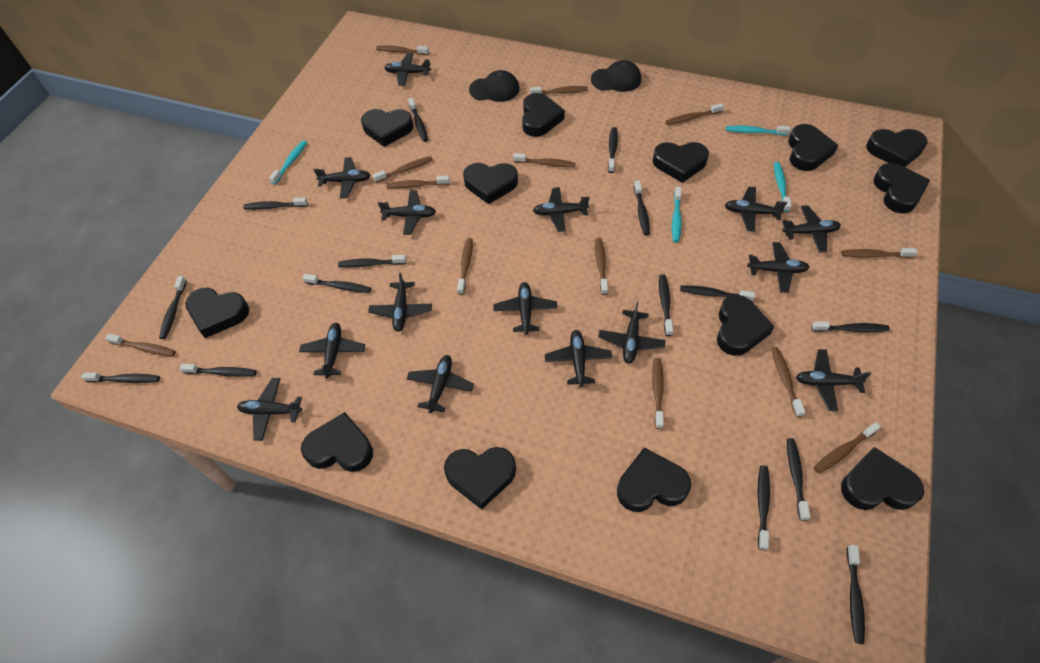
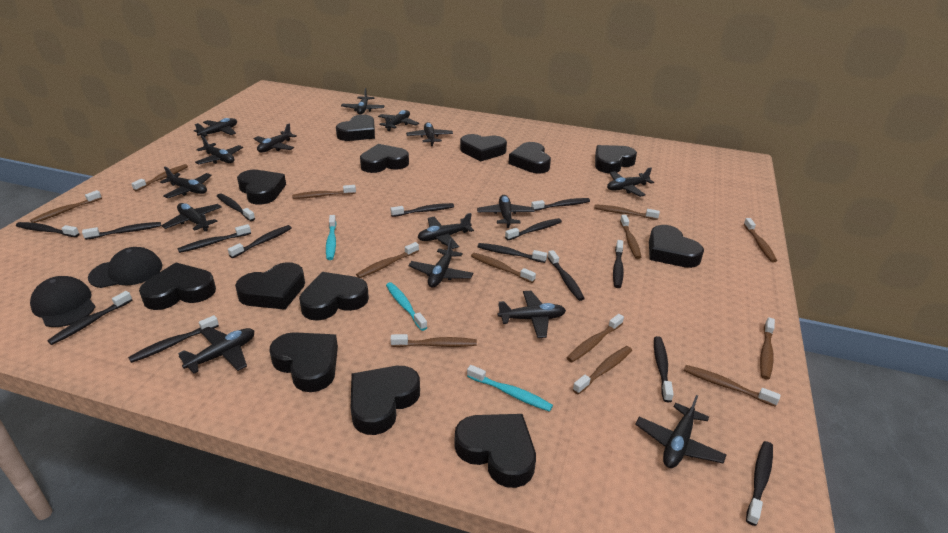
turquoise toothbrush: [269,140,307,184] [672,187,682,243] [726,126,791,136] [774,162,791,212] = 4 -> [326,215,336,260] [386,282,428,331] [467,365,553,412] = 3

